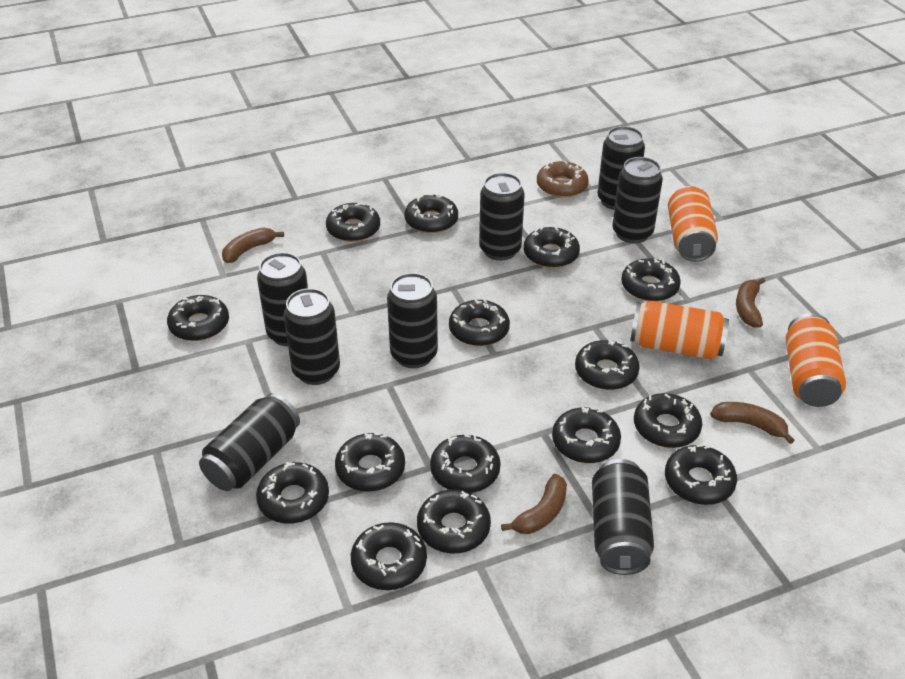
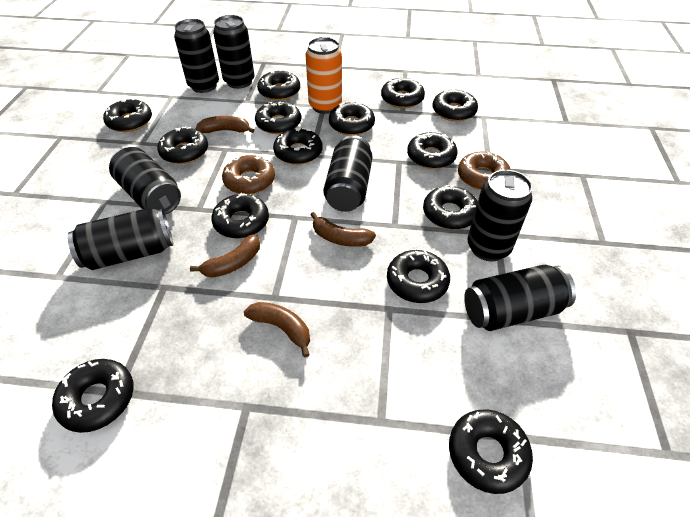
black can: [199,393,300,491] [257,252,308,346] [284,288,340,385] [387,273,438,368] [479,173,525,261] [592,459,654,575] [597,126,645,210] [612,157,663,244] = 8 -> [68,208,173,270] [109,147,181,215] [174,19,219,93] [213,15,255,89] [323,135,372,212] [464,265,576,331] [467,170,532,262] = 7
black donut: [167,295,229,341] [256,462,329,524] [326,202,380,242] [335,433,405,492] [351,522,427,590] [404,194,458,233] [417,489,491,553] [430,435,500,493] [449,299,510,346] [524,227,580,268] [552,407,621,463] [575,340,640,390] [621,258,681,301] [634,393,702,448] [665,444,737,505] = 15 -> [52,359,134,433] [103,98,152,132] [157,127,208,164] [211,192,269,238] [255,101,301,134] [257,69,300,100] [273,128,323,165] [329,102,375,135] [381,78,425,108] [387,250,450,303] [407,132,458,169] [423,185,478,229] [433,88,478,121] [449,409,533,494] = 14
brown donut: [537,161,589,198] = 1 -> [222,155,275,195] [458,152,511,190] = 2
orange can: [630,301,729,359] [668,186,718,262] [786,313,846,407] = 3 -> [305,37,342,114] = 1

